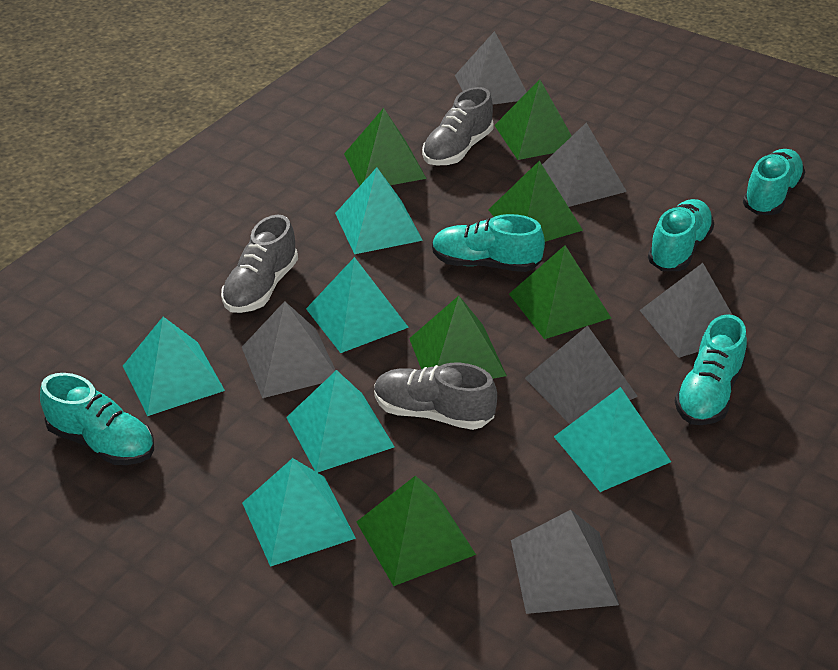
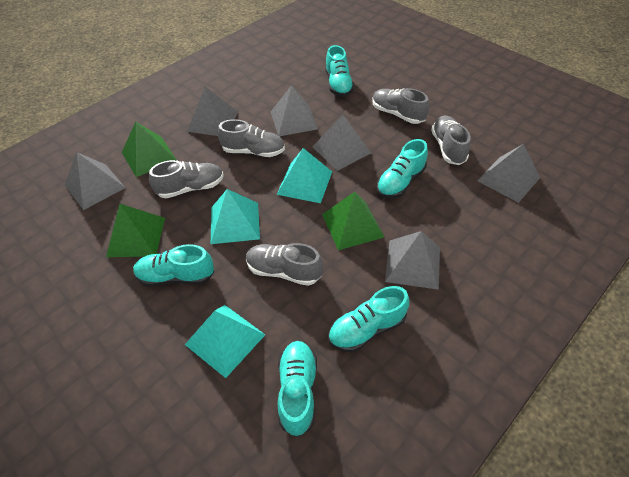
green pyramid: [344,108,427,186] [356,476,476,586] [409,296,507,379] [488,161,583,242] [494,79,572,160] [509,245,611,339] = 6 -> [106,204,165,257] [122,122,177,177] [322,192,384,250] = 3
grey shoe: [221,215,298,313] [374,363,497,430] [422,87,494,165] = 3 -> [149,160,224,199] [218,119,285,157] [246,243,323,286] [372,88,429,124] [431,116,471,165] = 5
turquoise pyramid: [123,317,225,416] [242,458,356,567] [286,370,394,473] [306,257,409,353] [335,168,423,254] [554,387,671,492] = 6 -> [185,305,265,378] [211,189,260,244] [277,148,332,203] = 3

